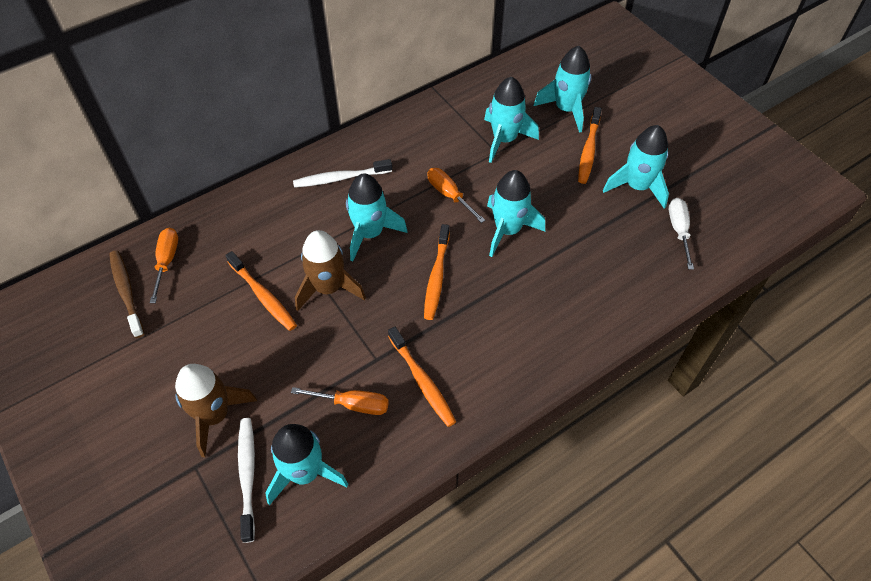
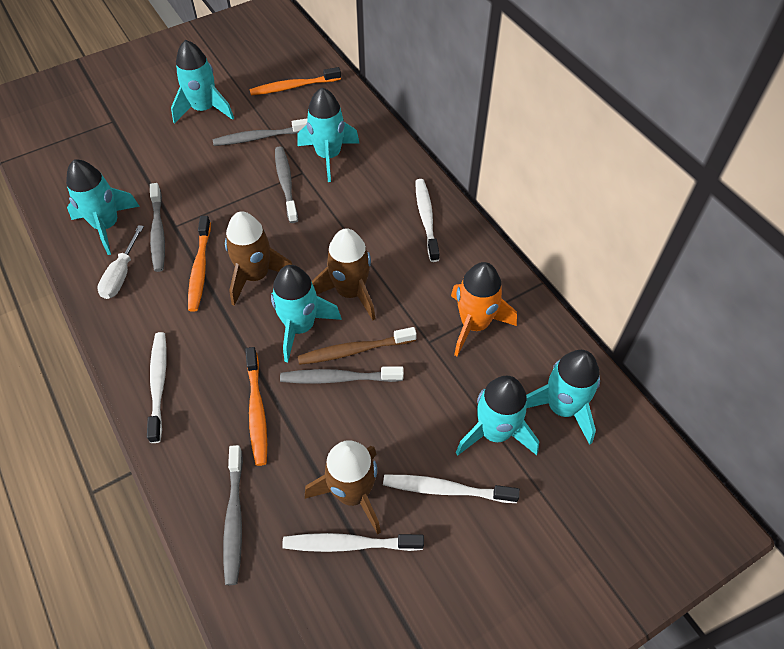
brown rocket: [175,364,257,457] [295,230,366,311] = 2 -> [225,211,292,306] [305,440,381,535] [312,228,375,320] = 3
grey toothbrush: none = 0 -> [150,183,165,272] [213,119,307,146] [223,445,243,585] [275,147,298,223] [280,366,404,384] = 5
orange rocket: none = 0 -> [451,262,517,357] = 1
orange screwdriver: [150,228,178,303] [291,387,389,415] [427,168,485,223] = 3 -> none = 0
orange toothbrush: [225,251,297,331] [388,327,456,427] [424,224,450,320] [578,107,602,184] = 4 -> [188,216,211,312] [245,347,267,466] [250,67,341,95] = 3
white toothbrush: [238,418,255,543] [293,159,392,188] = 2 -> [147,332,167,443] [282,533,424,552] [383,475,520,503] [415,179,440,262] = 4

